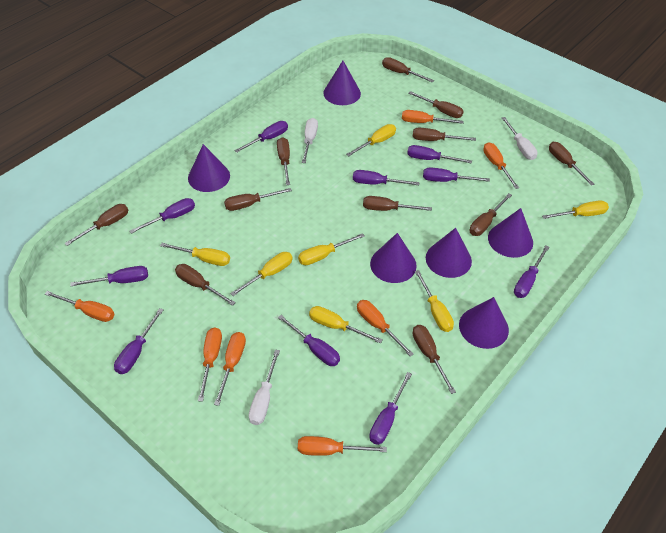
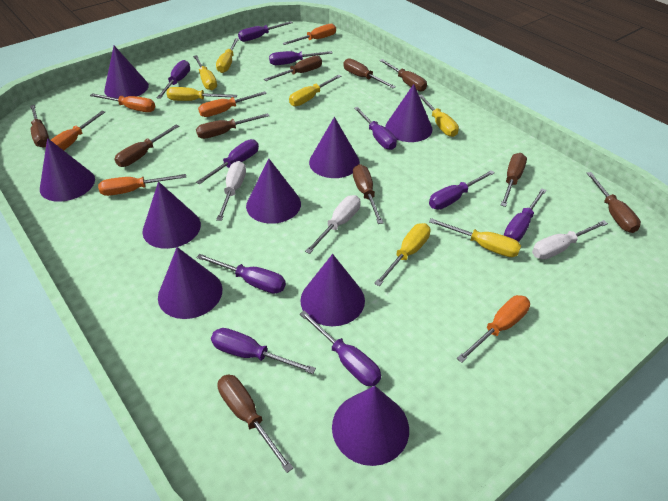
brown screwdriver: [64,204,128,246] [175,264,236,306] [224,188,292,211] [277,137,290,185] [363,196,432,211] [382,57,434,82] [408,91,464,118] [413,128,476,141] [413,325,456,394] [470,193,512,236] [549,142,595,186] = 11 -> [30,105,50,147] [114,124,179,167] [196,113,269,139] [217,375,293,473] [264,56,322,81] [344,58,396,88] [353,164,383,224] [379,59,427,91] [501,153,527,207] [587,172,641,233] = 10
orange screwdriver: [45,291,115,322] [198,327,222,402] [214,332,246,406] [298,436,387,456] [357,300,414,356] [402,110,464,124] [483,142,519,189] = 7 -> [45,111,105,150] [90,93,155,112] [98,174,186,196] [198,91,267,117] [282,24,336,45] [457,295,530,363] = 6
purple cone: [188,144,230,192] [323,61,361,105] [370,233,417,283] [426,228,472,278] [459,297,509,349] [488,208,533,258] = 6 -> [40,138,95,202] [104,46,149,99] [142,181,201,249] [158,247,222,319] [246,159,301,224] [300,254,365,326] [309,117,360,178] [332,386,409,466] [385,84,432,142] = 9

